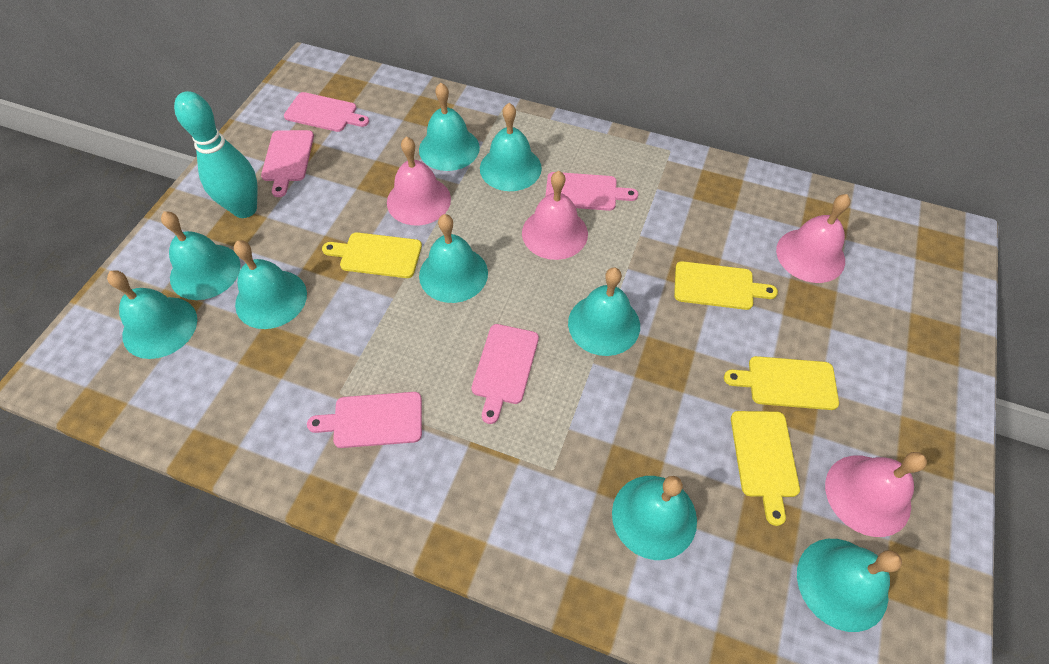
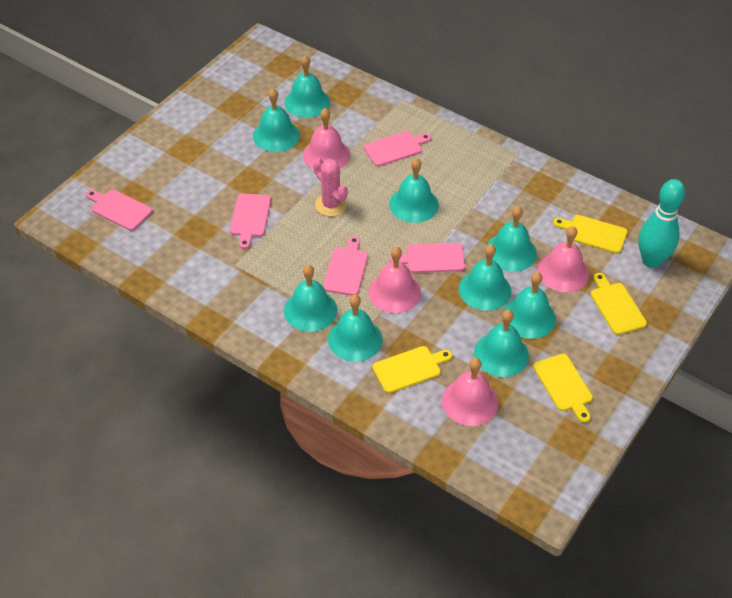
pink cactus: none = 0 -> [313,158,348,216] = 1

